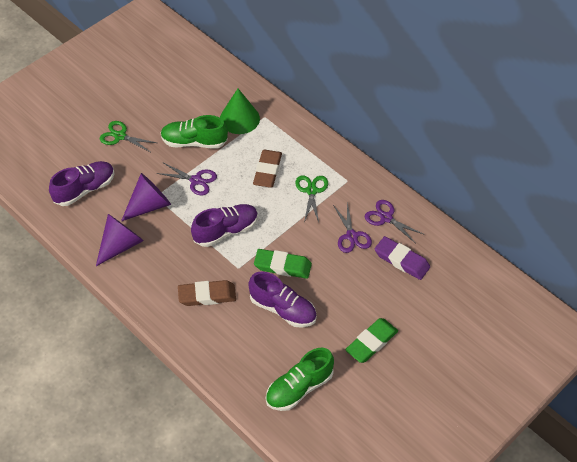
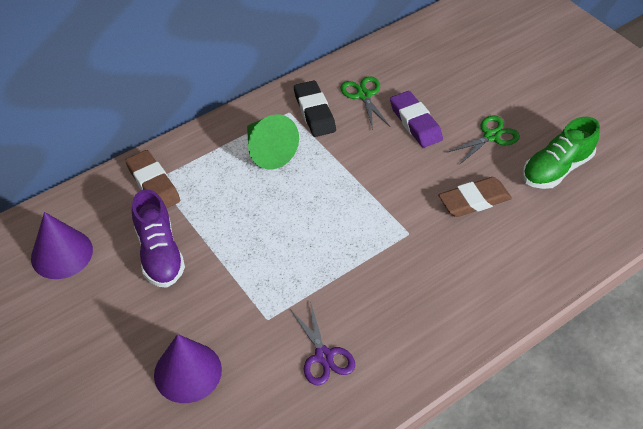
black eraser: none = 0 -> [294,80,336,137] = 1
green eraser: [254,249,312,279] [345,318,398,363] = 2 -> none = 0
green shoe: [161,115,228,149] [266,348,334,411] = 2 -> [523,117,600,189] = 1
purple scissors: [157,163,217,196] [333,202,372,253] [365,200,425,243] = 3 -> [290,301,355,385] = 1
purple shoe: [49,161,115,206] [191,204,258,247] [248,272,317,328] = 3 -> [132,189,185,288] = 1

